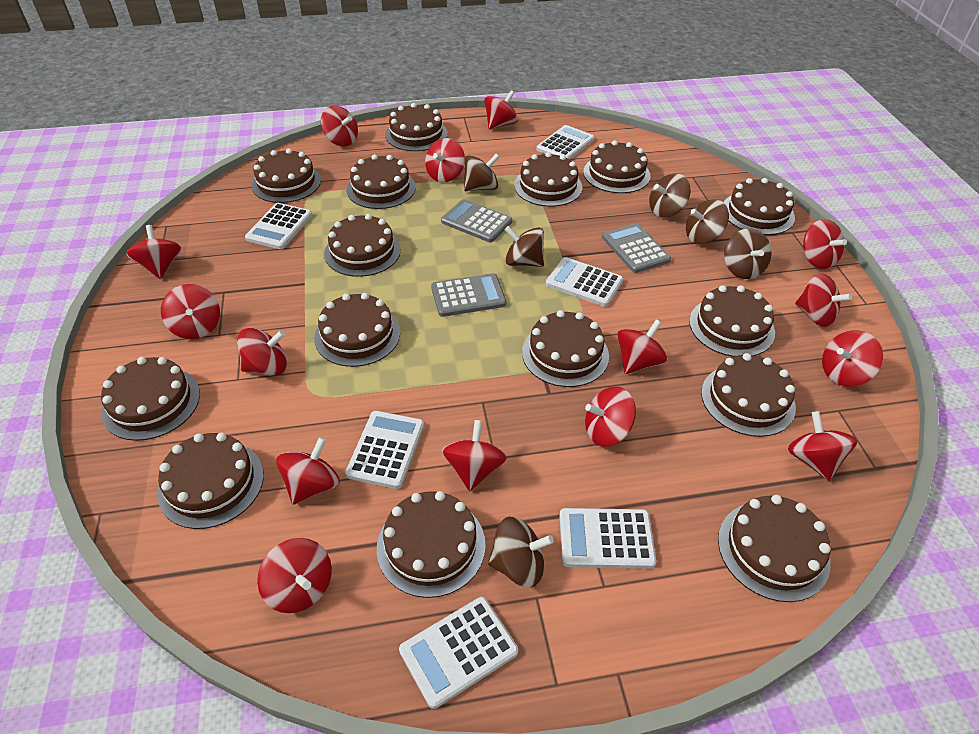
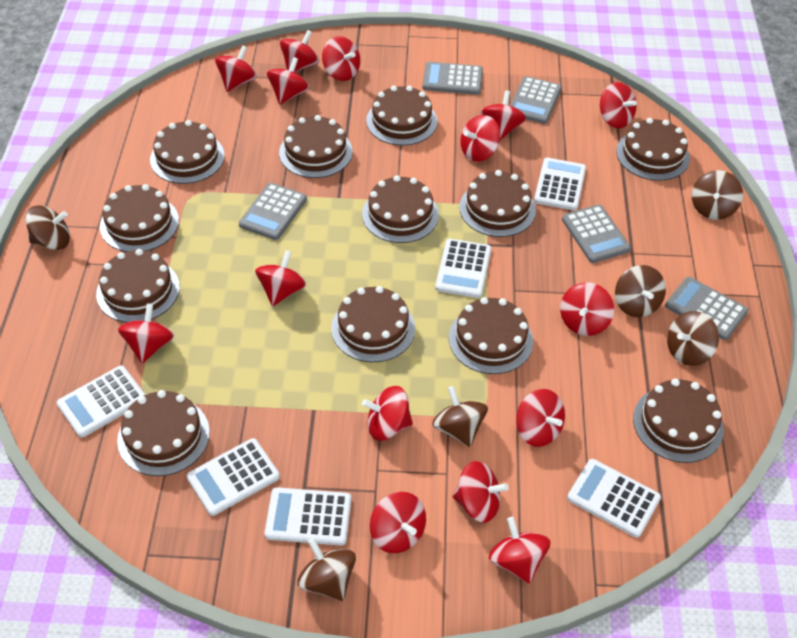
brown cake: [101,357,200,441] [157,433,264,529] [252,149,321,203] [314,293,400,367] [324,214,401,277] [347,154,416,209] [377,491,486,598] [385,103,448,151] [514,152,583,207] [522,310,609,387] [583,140,650,193] [689,285,775,357] [701,353,796,437] [718,495,831,602] [724,178,795,235] = 15 -> [96,249,180,323] [100,184,179,252] [117,390,210,476] [150,120,225,184] [279,115,352,178] [331,286,415,362] [362,175,439,243] [366,85,437,145] [449,297,533,374] [459,170,536,237] [616,118,690,181] [633,379,724,463] = 12
grey calculator: [431,273,506,317] [441,199,512,242] [602,223,671,273] = 3 -> [239,183,307,240] [422,62,483,95] [510,76,562,124] [562,205,631,263] [665,277,748,340] = 5

